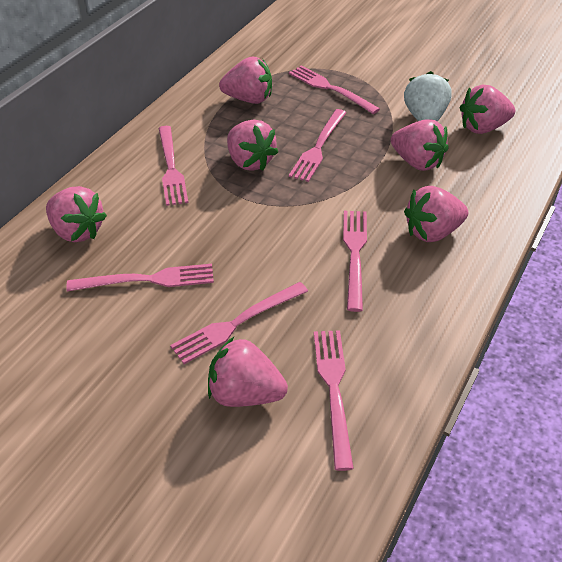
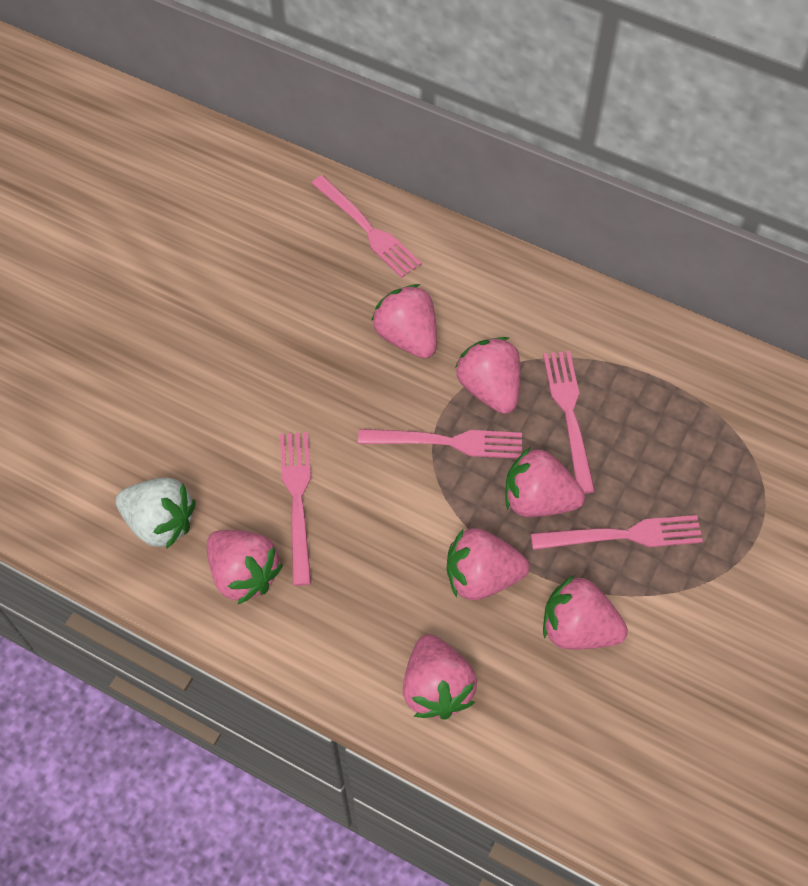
pink fork: [66,264,214,291] [158,126,188,206] [170,282,308,364] [289,65,380,114] [289,109,346,182] [314,330,354,471] [343,211,367,312] = 7 -> [280,432,311,586] [311,175,421,278] [358,429,522,459] [531,515,703,550] [543,351,595,494] = 5

